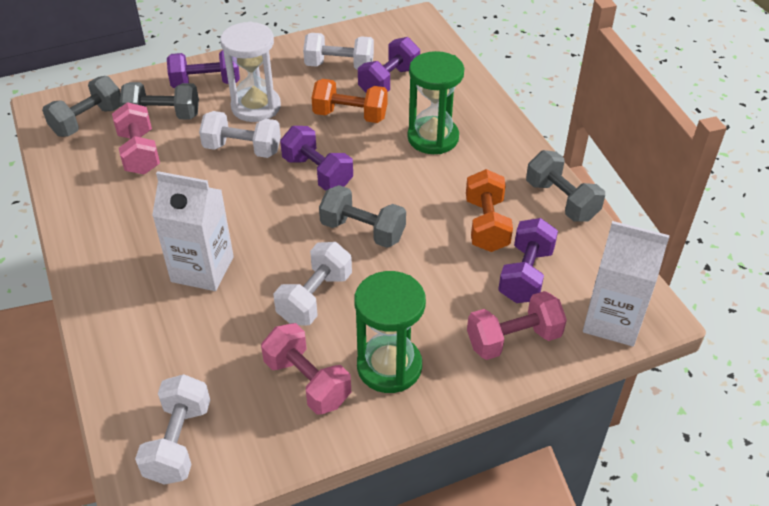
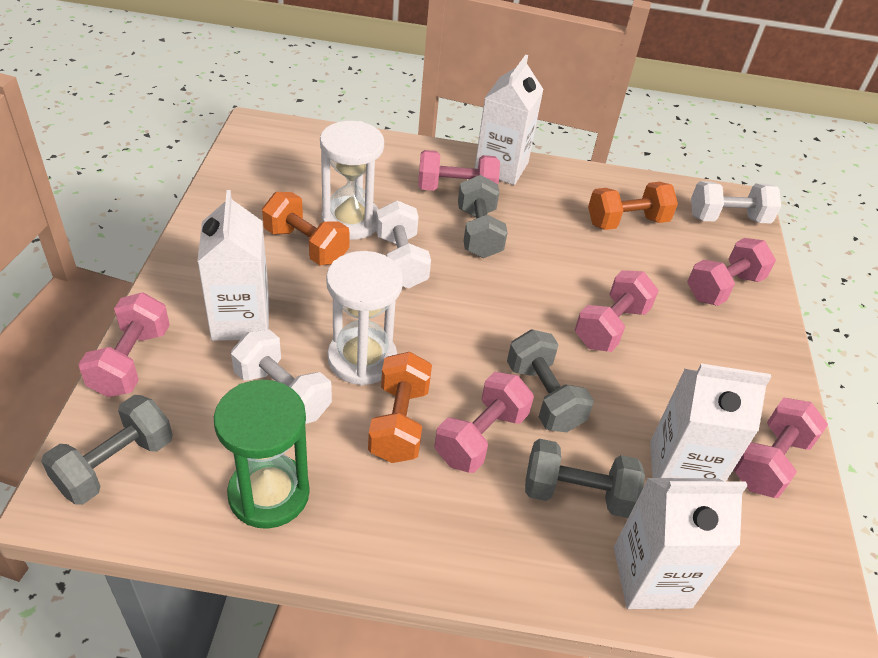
green hourglass: [354,271,426,393] [408,51,464,154] = 2 -> [214,380,310,529] = 1
orange dumbbell: [312,79,388,123] [466,169,513,252] = 2 -> [262,192,350,265] [368,352,432,463] [588,182,678,230] = 3
pink dumbbell: [112,102,160,175] [261,323,351,415] [467,291,567,360] = 3 -> [78,292,170,397] [418,150,500,191] [435,372,534,473] [575,270,659,352] [687,238,776,306] [734,398,828,498] = 6
purple dumbbell: [167,50,240,88] [280,126,353,191] [358,37,420,93] [498,218,558,303] = 4 -> none = 0
white carton: [152,171,234,291] [583,221,670,346] = 2 -> [197,190,269,341] [475,55,544,185] [614,478,747,609] [650,364,771,481] = 4
white dumbbell: [135,374,210,485] [199,111,281,158] [273,242,352,326] [303,33,374,70] = 4 -> [231,329,332,424] [376,200,431,288] [691,181,781,223] = 3
white hourglass: [220,22,281,122] = 1 -> [320,121,384,240] [326,251,403,385] = 2

